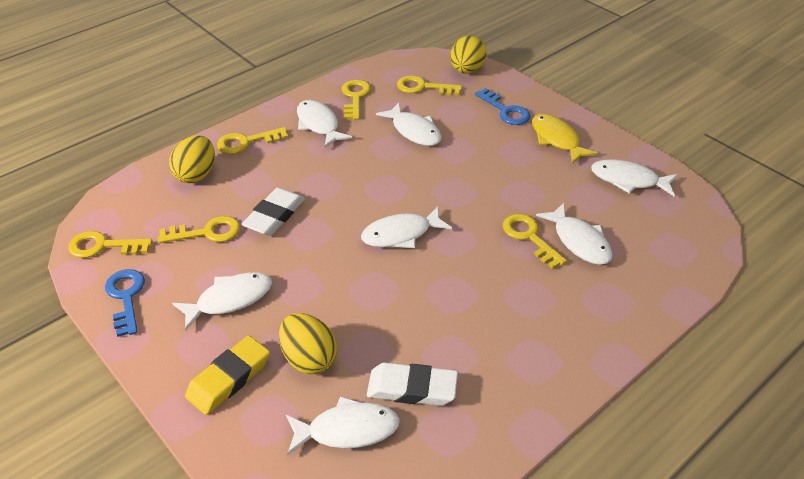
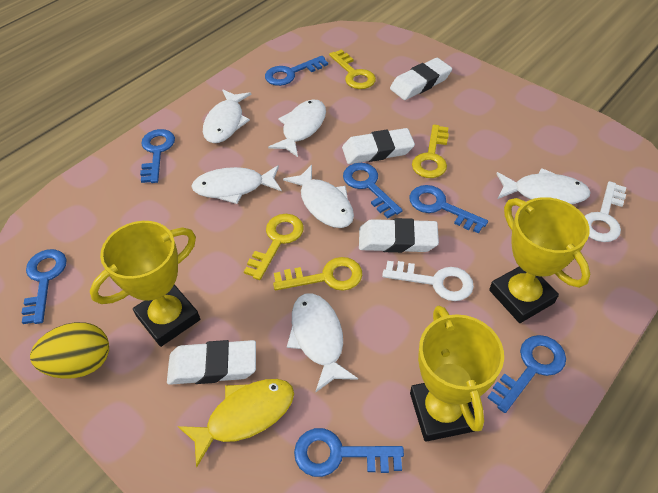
blue key: [105,269,145,337] [475,88,531,125] = 2 -> [22,249,67,324] [140,129,175,183] [265,56,328,86] [294,428,404,477] [343,163,402,219] [409,185,488,233] [487,335,566,413] = 7
white eraser: [241,188,305,236] [367,363,458,406] = 2 -> [167,340,256,385] [342,128,415,164] [359,218,439,253] [390,58,452,100] = 4
white fish: [172,272,272,331] [286,396,400,455] [297,100,352,147] [361,206,452,248] [376,103,442,146] [536,203,613,265] [591,159,678,196] = 7 -> [191,165,282,204] [203,89,251,143] [268,99,326,157] [283,165,354,228] [287,293,358,392] [497,168,591,204] = 6
white key: none = 0 -> [382,261,474,301] [585,181,626,242] = 2
yellow egg: [169,135,215,183] [279,313,337,374] [450,36,486,74] = 3 -> [30,322,109,379] = 1
yellow eraser: [185,336,270,415] = 1 -> none = 0
yellow key: [68,231,153,258] [158,216,240,243] [217,127,288,154] [341,80,371,120] [397,75,462,95] [503,214,567,269] = 6 -> [244,214,304,280] [273,257,362,291] [329,49,376,89] [412,125,449,178] = 4
yellow trophy: none = 0 -> [90,221,200,347] [410,306,504,442] [489,197,590,323] = 3

